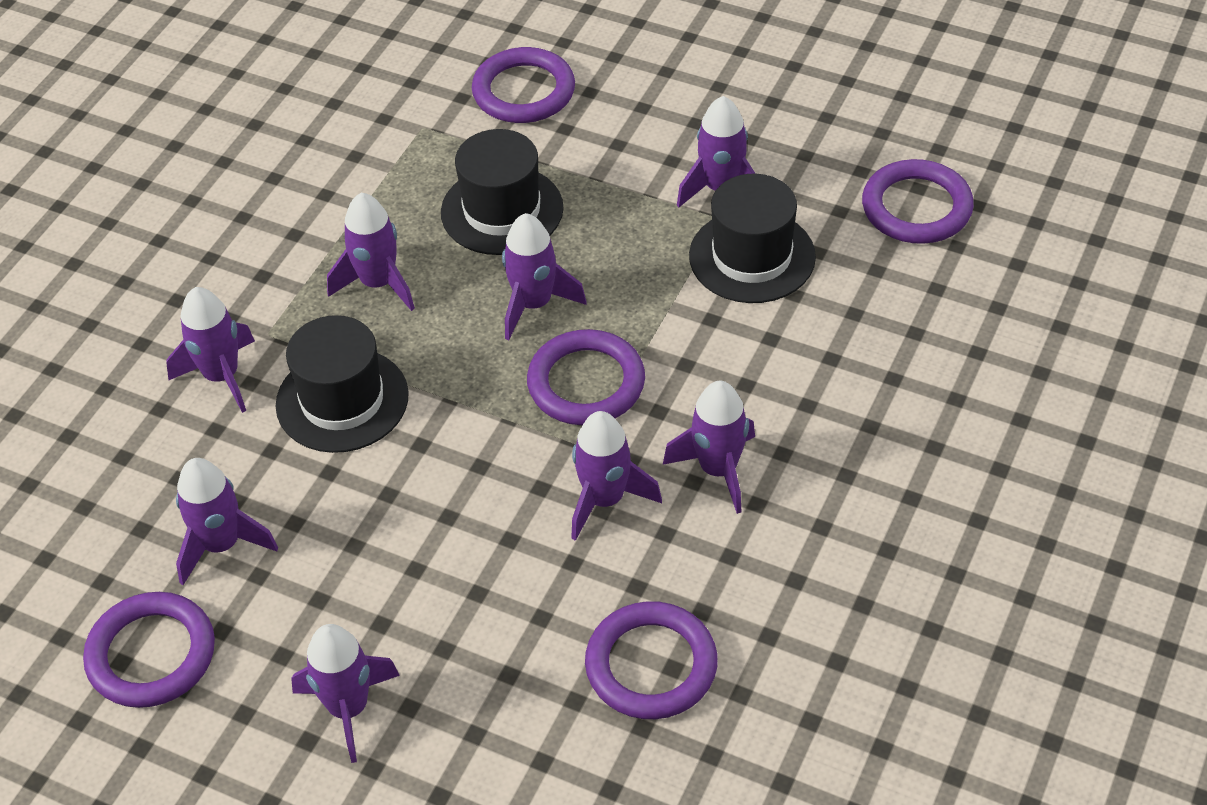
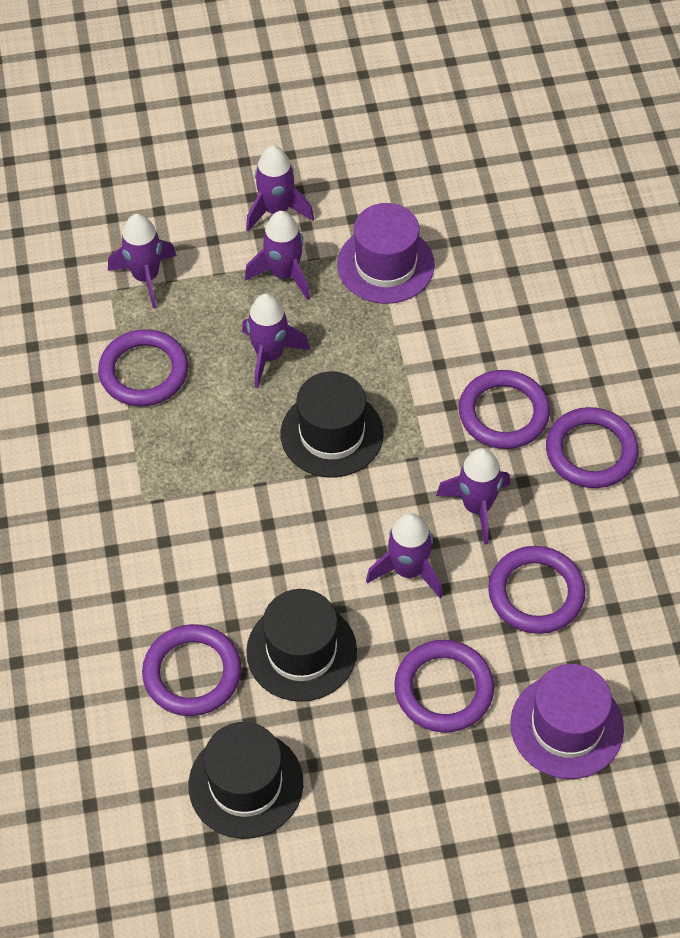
purple hat: none = 0 -> [337,203,435,304] [510,664,624,779] = 2
purple ring: [83,592,215,708] [472,47,575,123] [527,329,645,425] [585,601,718,719] [862,159,974,244] = 5 -> [98,329,188,406] [142,624,241,716] [394,640,494,733] [459,370,550,449] [488,546,585,634] [546,407,639,488] = 6
purple rocket: [166,287,255,413] [176,458,278,585] [291,624,400,763] [327,193,415,311] [502,213,587,340] [571,411,662,541] [663,381,755,514] [677,96,756,207] = 8 -> [108,214,177,309] [242,293,310,388] [245,211,310,300] [246,146,314,232] [366,513,443,598] [436,448,510,545] = 6

